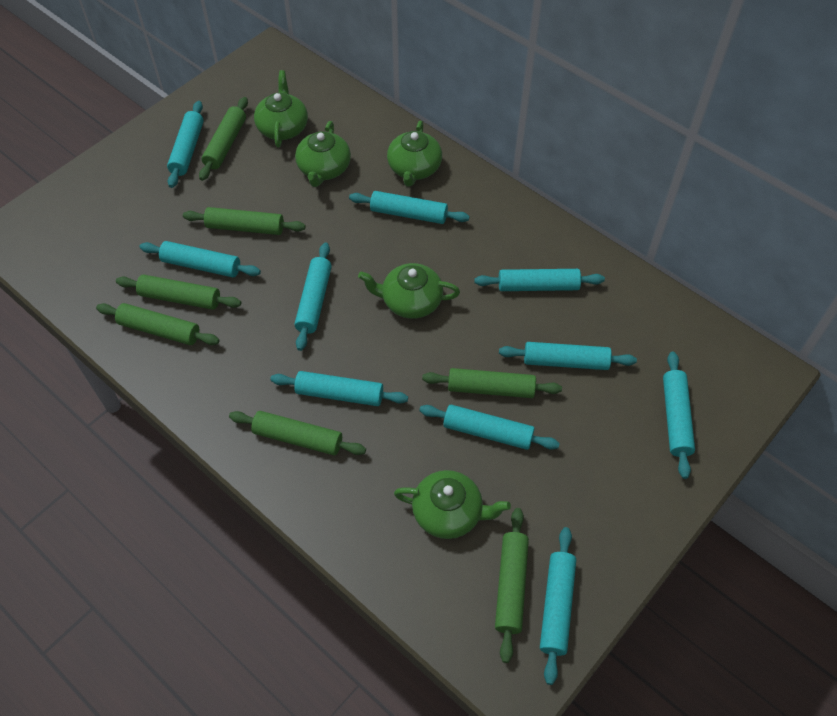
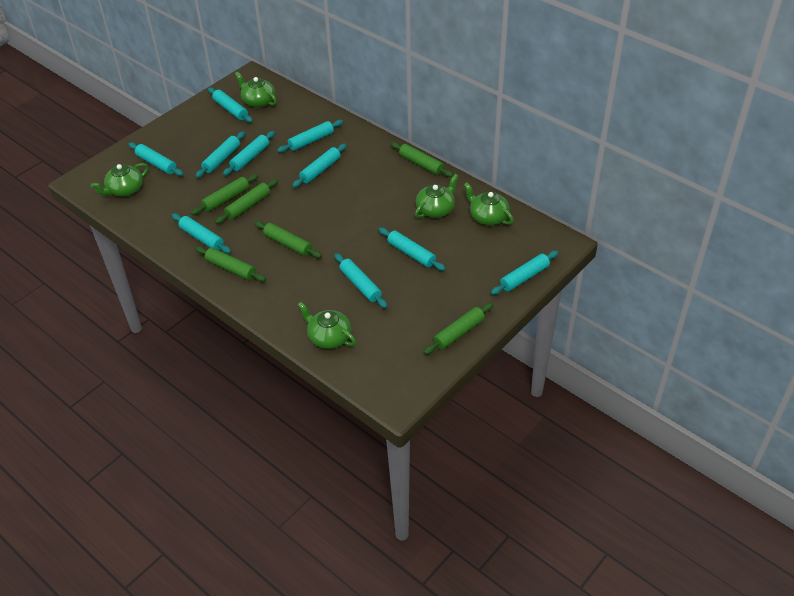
green rolling pin: [96,303,219,345] [116,275,241,310] [183,207,306,235] [199,97,248,181] [229,411,366,455] [422,368,562,398] [495,508,529,663] = 7 -> [191,174,259,215] [195,246,266,282] [215,179,278,224] [254,221,322,258] [391,142,453,177] [424,302,493,355] = 6

